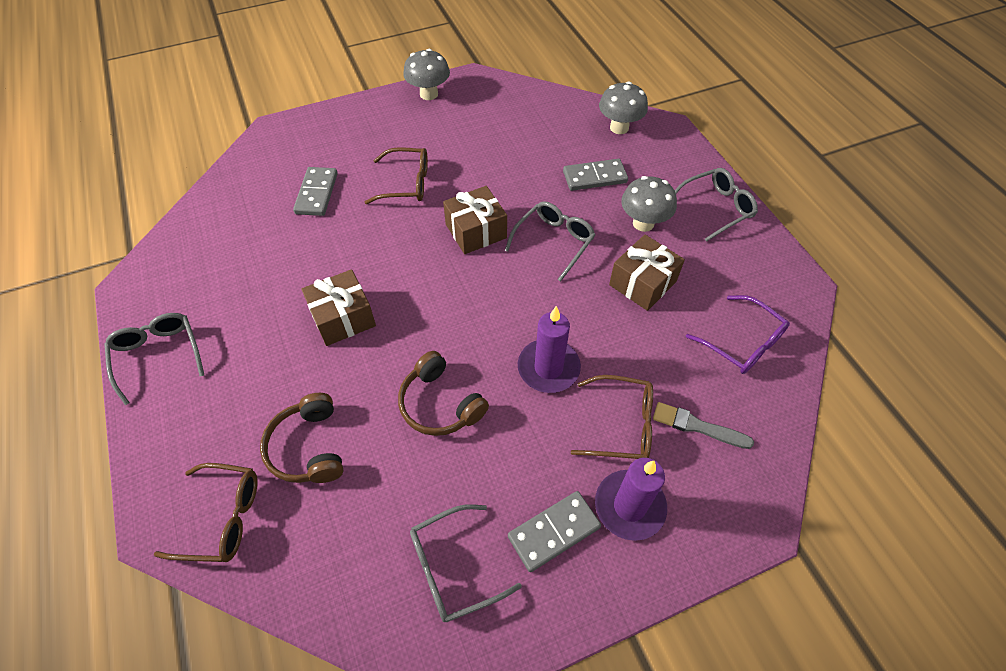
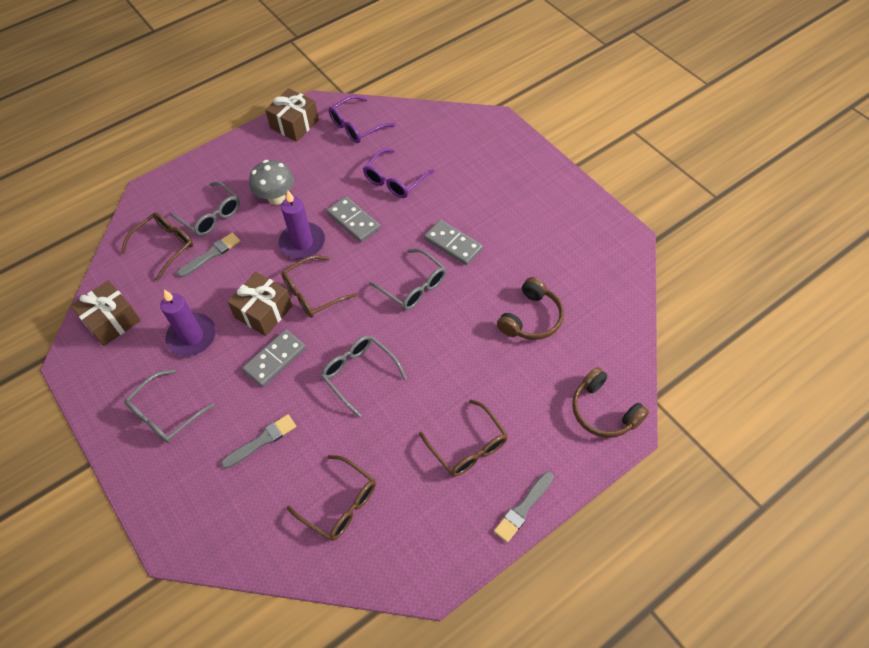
brown glasses: [154,463,258,562] [364,147,428,204] [571,375,653,459] = 3 -> [121,212,193,281] [281,255,358,318] [287,455,376,541] [419,399,508,477] = 4
grey brush: [653,402,754,449] = 1 -> [177,233,240,277] [221,414,296,469] [494,472,554,543] = 3
grey mushroom: [403,49,450,100] [599,82,648,134] [621,176,677,232] = 3 -> [249,160,294,205] = 1
purple glasses: [686,295,790,374] = 1 -> [329,95,396,143] [363,149,434,198] = 2

